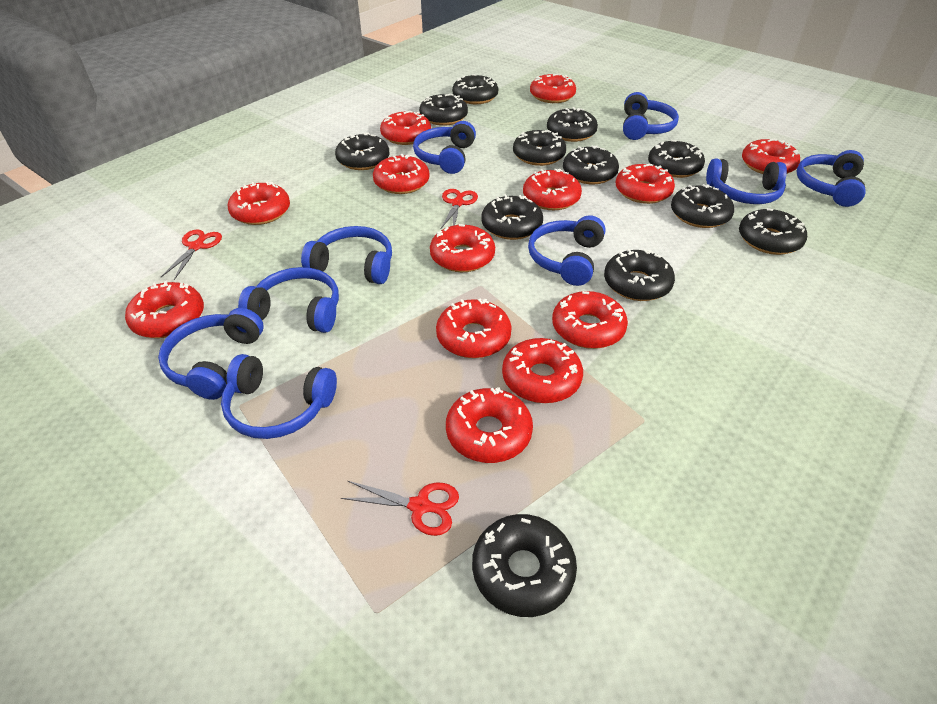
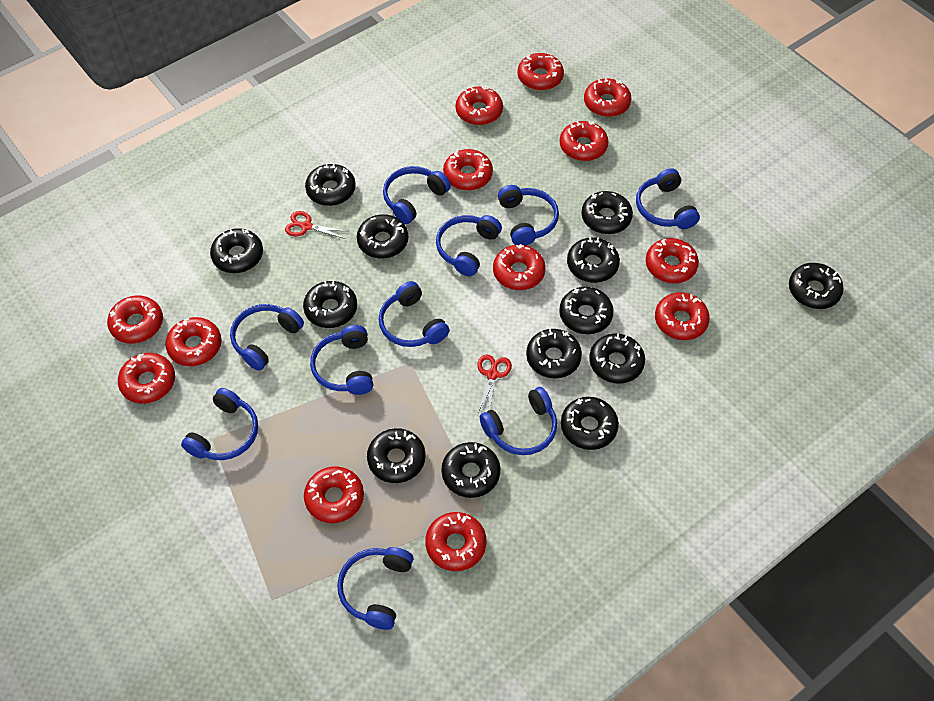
black donut: [335,132,389,170] [419,94,468,126] [452,74,498,104] [472,514,577,617] [482,194,543,240] [513,130,566,166] [547,107,598,142] [563,145,619,184] [604,249,675,301] [648,140,705,178] [671,184,734,228] [739,208,807,255] = 12 -> [210,228,263,273] [303,281,357,328] [305,163,356,206] [357,214,408,259] [367,428,426,483] [441,442,500,498] [526,329,582,378] [559,287,614,334] [561,397,619,450] [567,237,620,283] [582,191,633,234] [589,334,645,384] [789,263,844,309] = 13
blue headphones: [158,308,263,400] [221,354,337,439] [238,267,339,333] [301,226,392,284] [413,121,476,174] [528,215,606,286] [623,92,679,140] [706,159,787,204] [796,150,865,207] = 9 -> [181,388,258,460] [230,304,304,371] [310,325,373,395] [337,547,413,630] [379,281,449,347] [383,166,451,224] [436,215,502,276] [480,387,557,455] [498,185,559,246] [636,168,700,229] = 10
red scissors: [161,229,222,280] [341,481,459,536] [441,189,478,228] = 3 -> [285,211,347,239] [477,354,512,412] = 2

